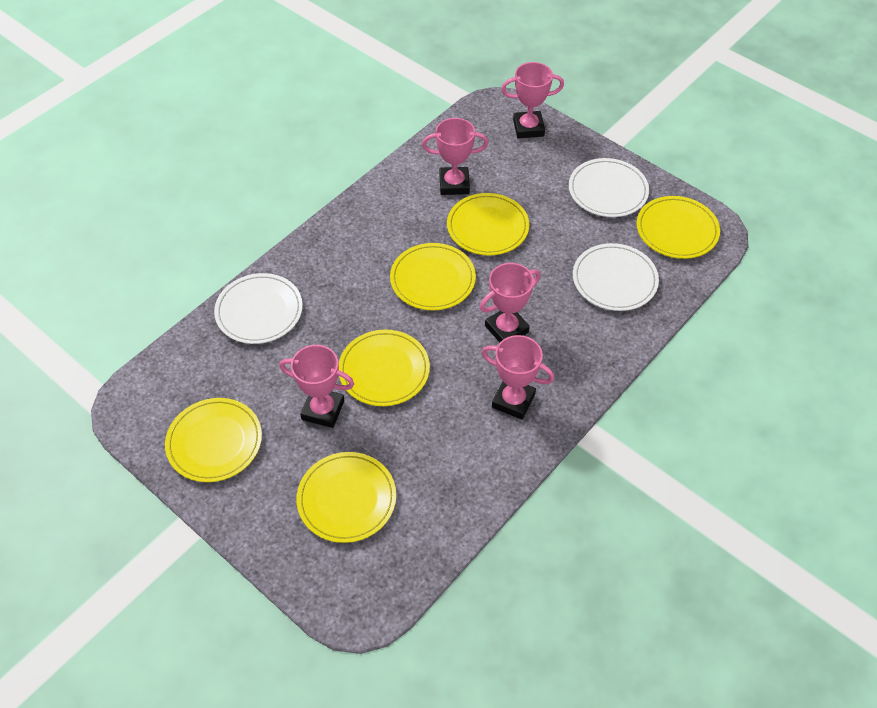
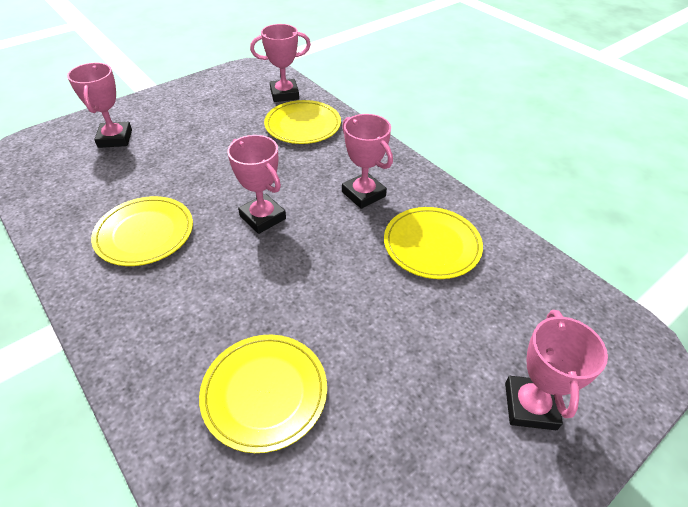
white plate: [214,273,303,344] [569,158,649,217] [573,243,659,311] = 3 -> none = 0
yellow plate: [165,398,262,482] [297,452,396,543] [339,329,430,406] [390,243,476,311] [447,193,529,255] [637,196,720,259] = 6 -> [91,196,193,266] [199,335,327,453] [264,100,341,144] [384,207,483,279] = 4

